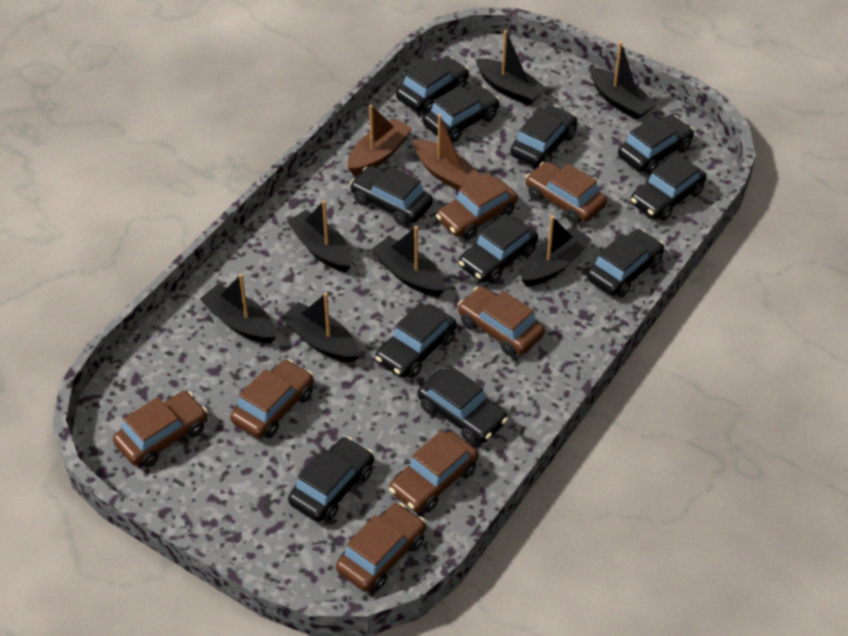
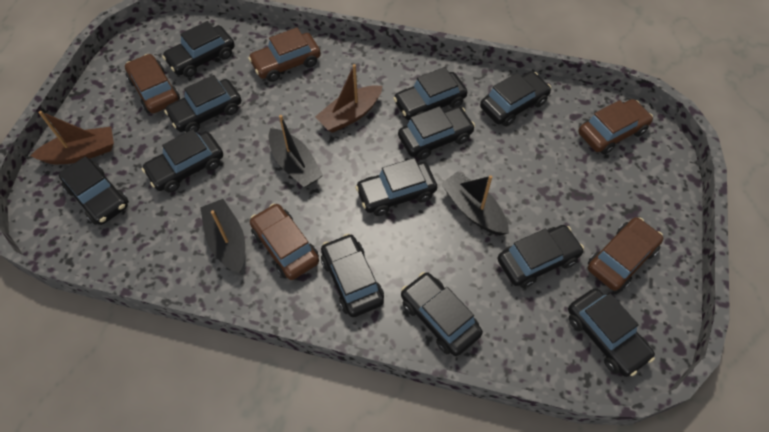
black boat: [200,274,276,344] [281,293,360,363] [287,200,352,272] [371,226,445,297] [476,30,547,106] [521,216,592,287] [590,42,657,120] = 7 -> [200,199,245,273] [268,115,323,187] [441,171,509,235] = 3
black car: [288,437,374,522] [350,166,433,226] [375,302,456,378] [396,56,469,114] [418,367,508,444] [423,85,500,143] [459,214,538,284] [510,105,577,167] [587,229,664,297] [618,115,694,174] [630,154,707,221] = 11 -> [59,157,129,225] [142,129,223,193] [162,21,235,77] [164,75,241,132] [321,234,384,317] [355,158,437,216] [393,67,467,120] [398,106,475,160] [401,272,483,356] [480,71,551,126] [498,225,584,288] [568,288,655,377] = 12
brown car: [113,391,208,467] [230,359,314,439] [336,503,426,592] [389,430,478,513] [436,173,518,240] [458,286,545,356] [525,161,607,224] = 7 -> [125,54,180,113] [248,28,321,82] [250,203,319,280] [578,99,653,154] [588,217,663,291] = 5

